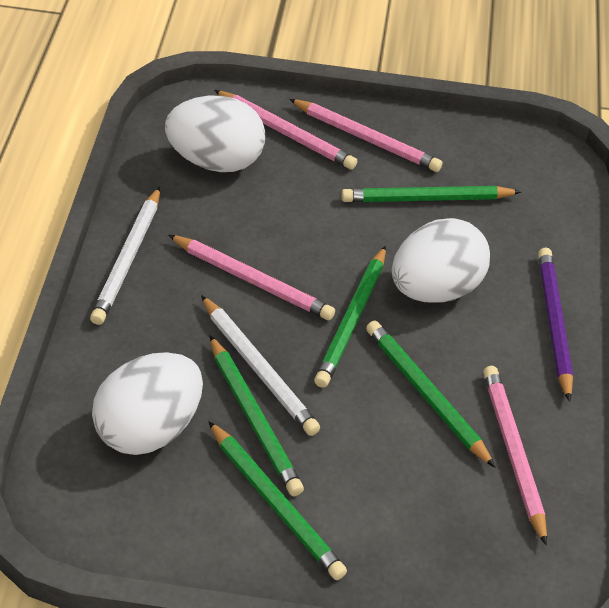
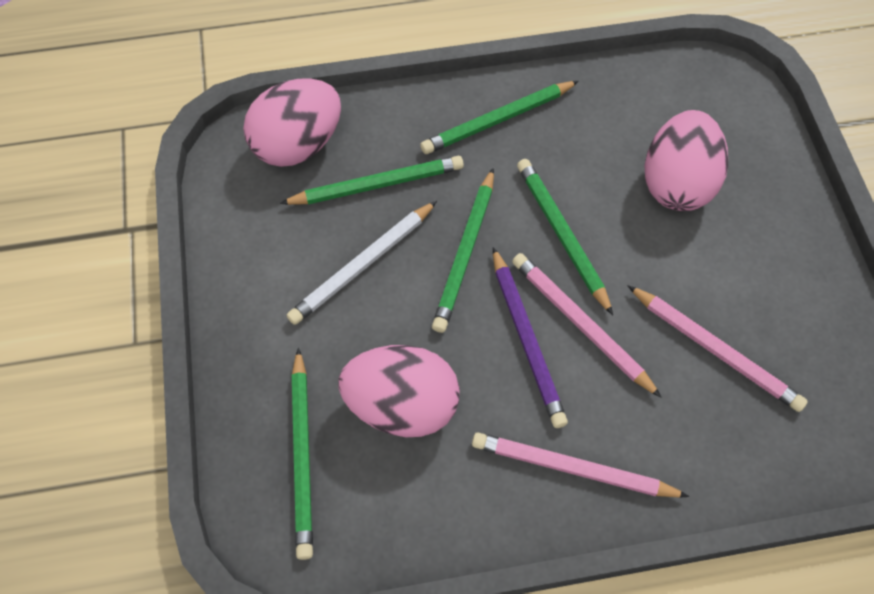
pink egg: none = 0 -> [243,78,341,167] [339,345,460,437] [644,110,728,211] = 3
pink pencil: [168,235,335,320] [214,90,357,170] [289,99,442,172] [483,366,547,546] = 4 -> [472,432,689,498] [512,253,662,398] [628,286,808,412] = 3
white egg: [92,352,203,455] [165,96,265,172] [392,218,490,303] = 3 -> none = 0
white pencil: [90,187,160,325] [201,295,320,436] = 2 -> [287,201,437,325] = 1

